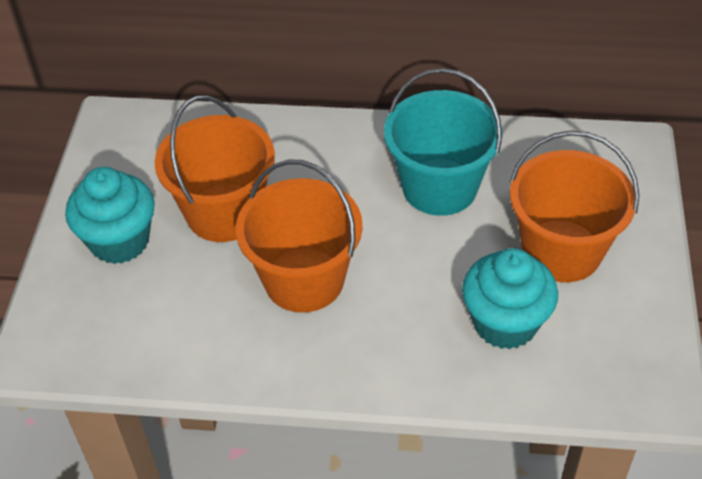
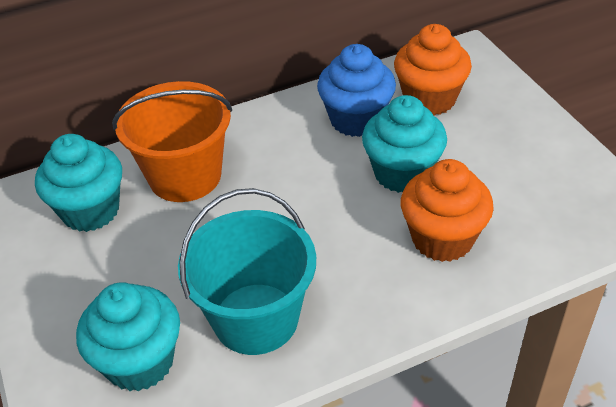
blue cupcake: none = 0 -> [317,44,396,137] = 1
orange bucket: [155,95,275,242] [236,159,363,313] [510,130,639,282] = 3 -> [112,81,232,202] = 1
orange cupcake: none = 0 -> [394,24,472,116] [401,159,494,262] = 2
turquoise cupcake: [65,167,155,264] [462,248,558,350] = 2 -> [35,134,122,232] [76,282,180,391] [362,95,447,193] = 3

